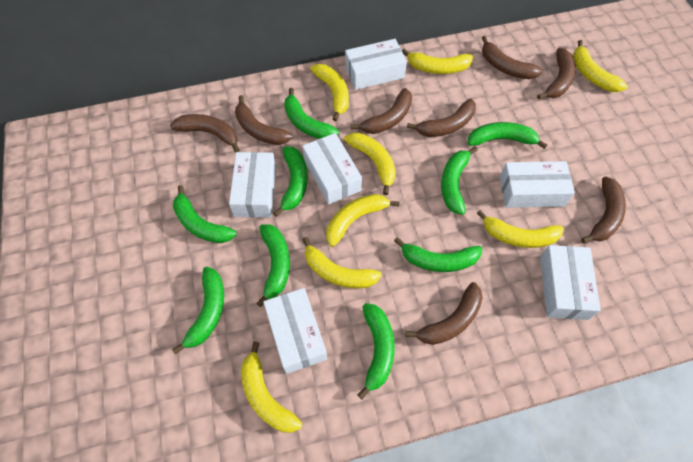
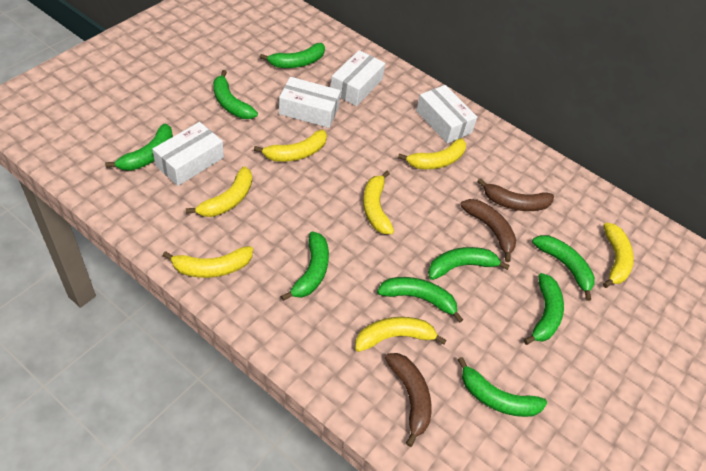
brown banana: [170,114,240,152] [235,95,293,145] [351,88,412,134] [405,282,483,345] [407,99,476,137] [482,36,543,79] [537,48,576,99] [581,176,626,243] = 8 -> [385,353,431,447] [460,199,516,262] [477,178,554,211] = 3
white box: [229,152,276,218] [263,288,327,374] [302,133,362,205] [345,39,407,90] [500,161,575,208] [540,245,601,320] = 6 -> [152,122,224,186] [279,77,341,128] [331,50,385,106] [416,85,477,144] = 4
yellow banana: [241,341,302,433] [302,237,382,288] [311,64,349,121] [326,194,399,247] [344,133,396,195] [402,49,473,74] [477,210,564,248] [573,40,628,92] = 8 -> [163,246,253,278] [186,166,252,217] [254,130,327,162] [355,317,447,352] [363,171,394,234] [398,138,466,169] [603,223,634,288] = 7

